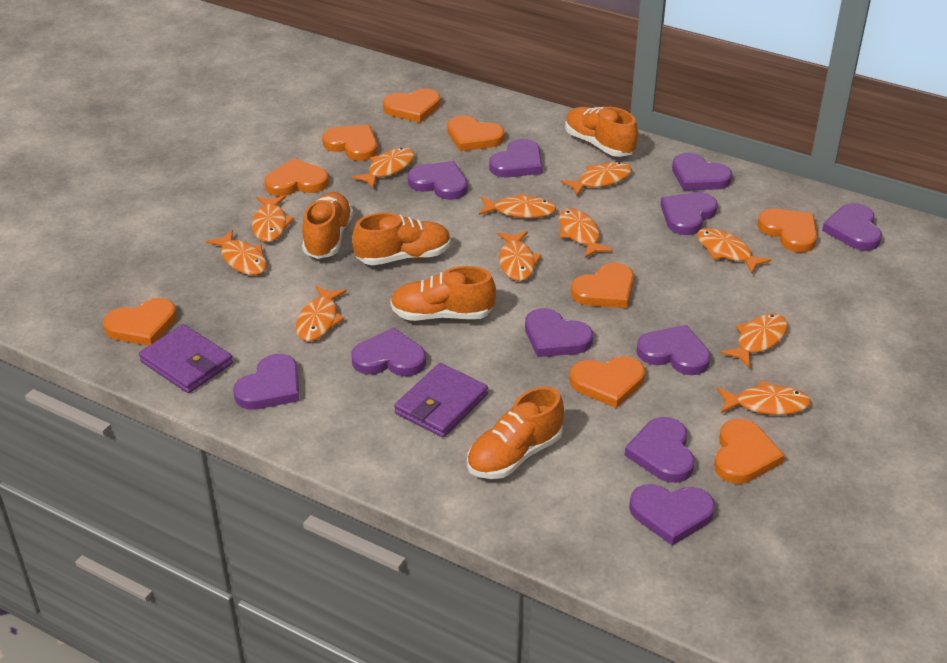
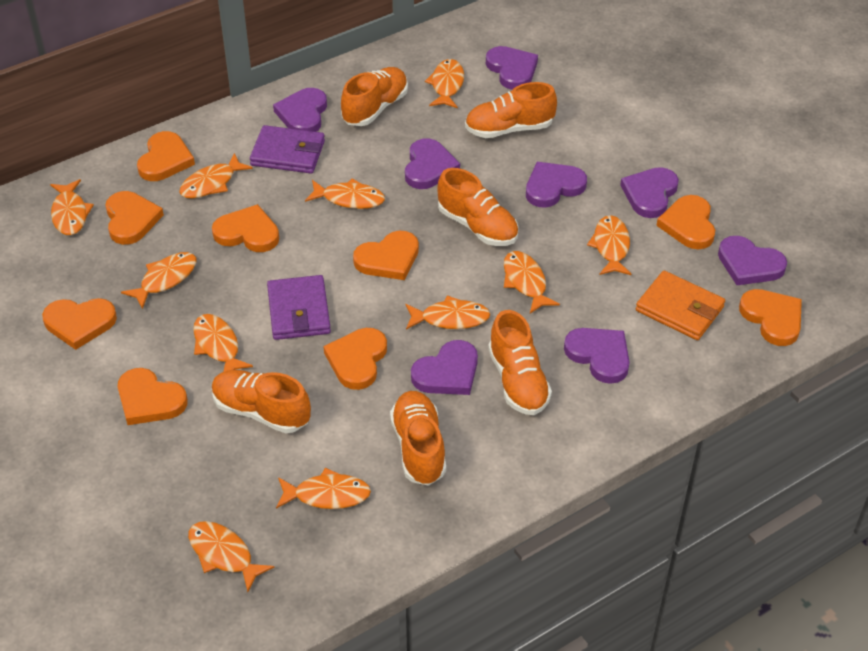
orange shoe: [302,192,353,259] [352,213,451,265] [390,266,496,321] [467,386,564,479] [565,107,638,157] = 5 -> [212,370,311,433] [341,67,408,126] [390,391,446,486] [437,168,518,246] [465,82,557,138] [488,310,552,415] = 6
orange wallet: none = 0 -> [636,271,725,340] = 1
purple heart: [233,354,300,410] [351,327,426,377] [408,161,467,200] [489,139,542,177] [525,308,593,357] [625,417,695,483] [629,484,715,546] [636,325,711,375] [660,192,718,235] [672,153,732,191] [822,203,882,251] = 11 -> [273,88,327,132] [405,138,460,189] [411,340,478,395] [486,46,538,90] [526,162,587,208] [564,328,630,384] [620,167,679,218] [718,236,787,285] = 8

